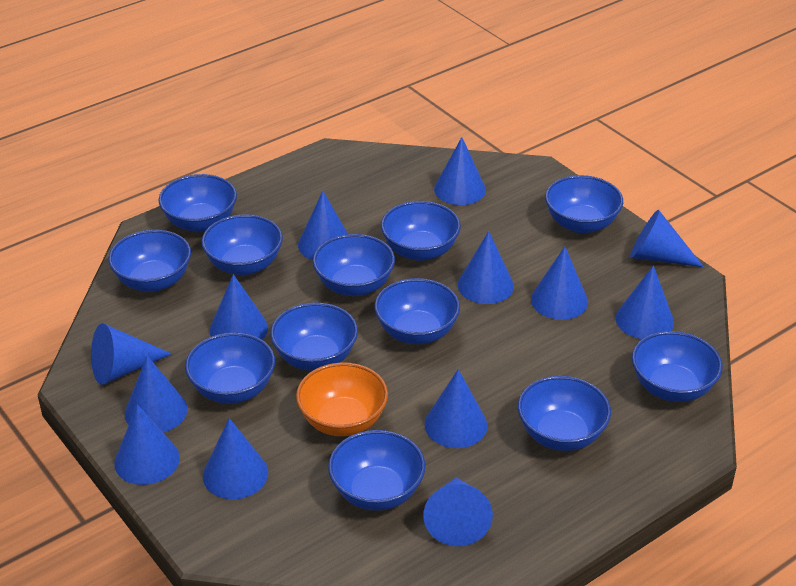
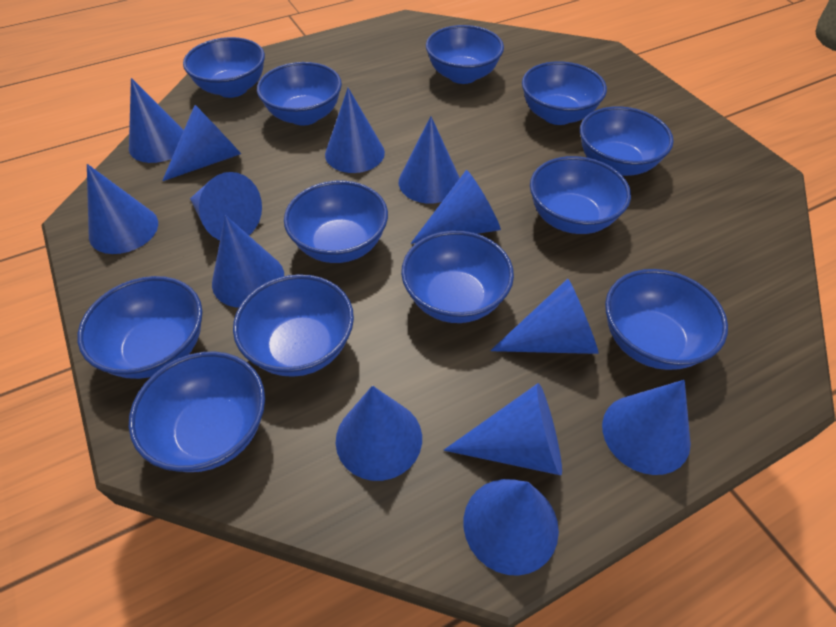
orange bowl: [296,362,388,436] = 1 -> none = 0

